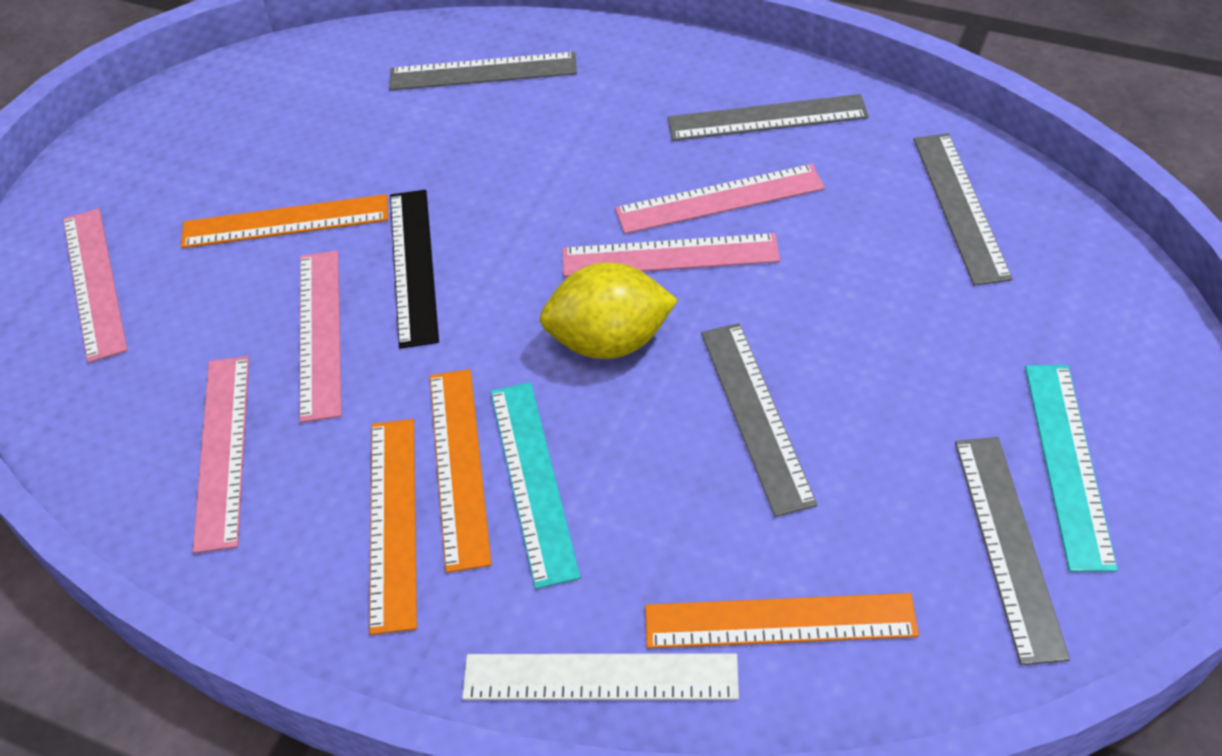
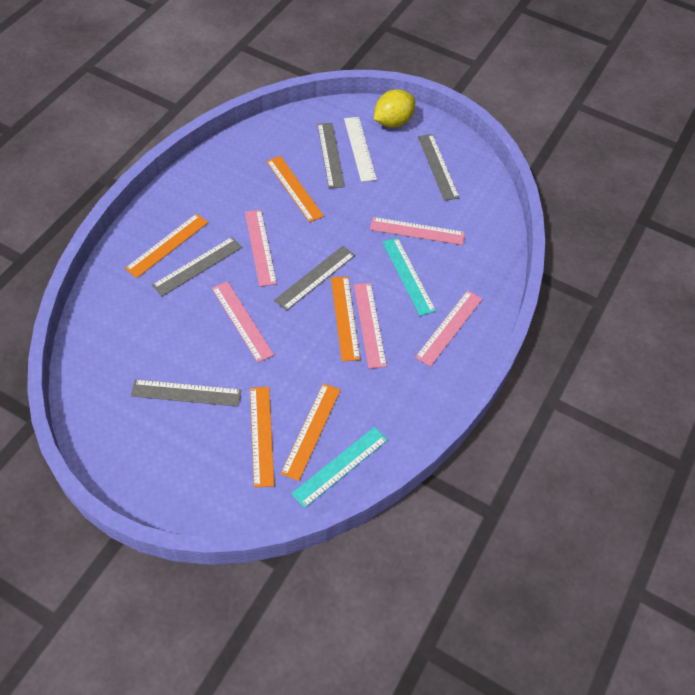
black ruler: [390,190,439,349] = 1 -> none = 0
orange ruler: [181,194,388,248] [369,419,417,635] [430,369,492,573] [645,593,919,648] = 4 -> [125,213,208,278] [250,387,274,488] [266,156,324,222] [281,383,341,481] [331,276,360,361] = 5

